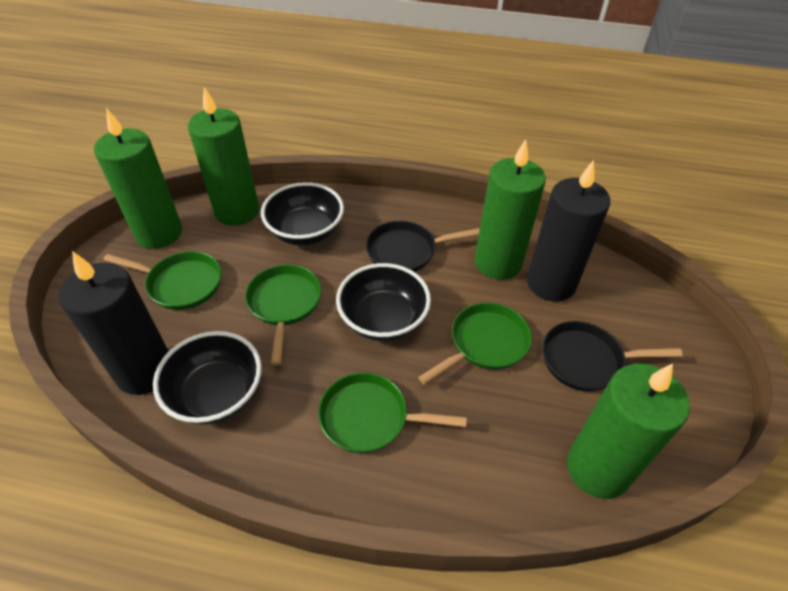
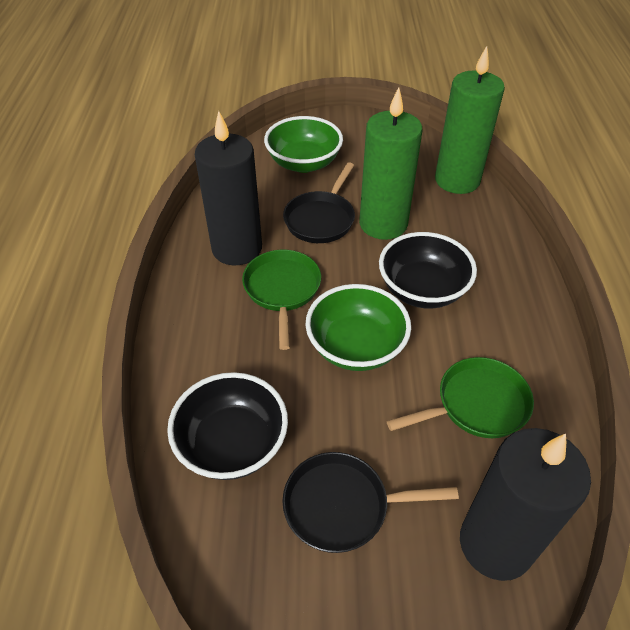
black bowl: [153,331,262,425] [261,182,344,245] [336,263,431,341] = 3 -> [167,372,288,480] [379,232,477,309] = 2
green bowl: none = 0 -> [264,116,343,173] [305,284,411,371] = 2
green candle: [94,108,182,249] [188,87,259,226] [475,139,546,280] [567,364,690,499] = 4 -> [359,87,422,240] [435,46,505,194] = 2
green pan: [103,251,221,310] [245,264,321,366] [318,372,467,453] [418,302,532,384] = 4 -> [242,250,321,350] [387,357,534,438] = 2

